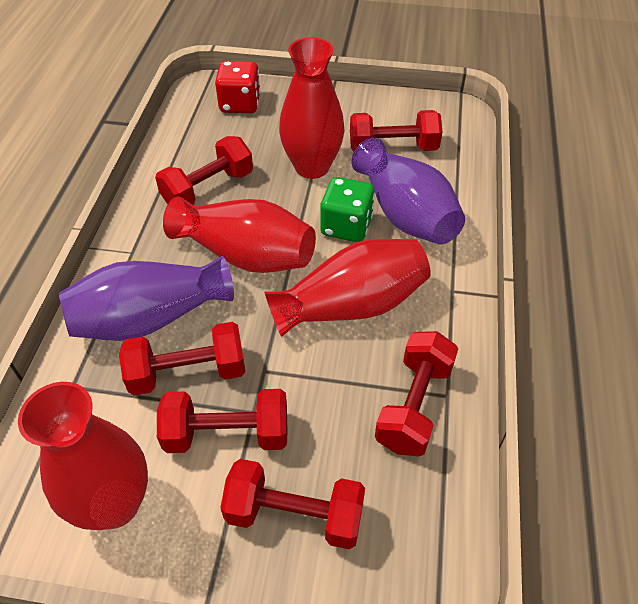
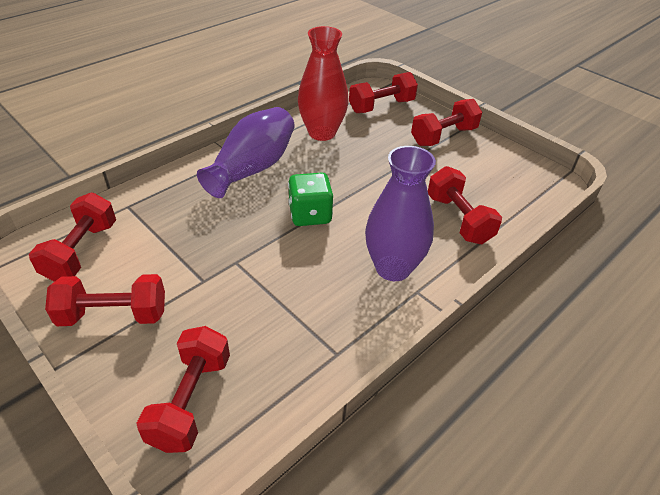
red dice: [215,61,260,113] = 1 -> none = 0
red vase: [18,382,148,530] [163,197,316,273] [265,239,431,337] [279,37,345,179] = 4 -> [298,26,349,141] = 1

